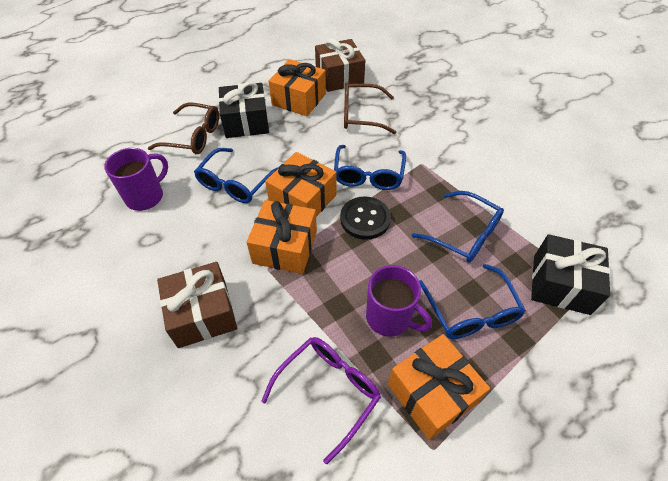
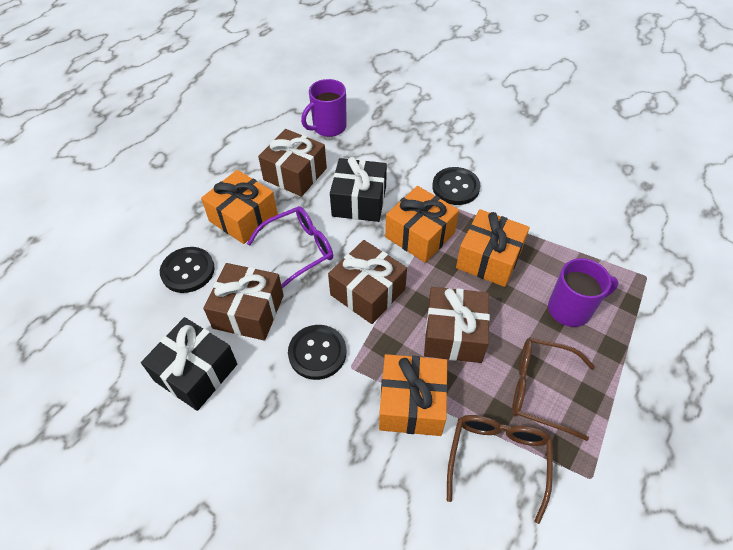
black button: [340,196,391,240] = 1 -> [160,247,215,293] [288,325,346,380] [432,167,480,205] = 3
blue glasses: [194,148,279,203] [334,145,406,190] [412,191,504,263] [419,264,526,339] = 4 -> none = 0
brown gift: [157,262,237,348] [315,38,366,92] = 2 -> [203,263,284,341] [258,129,327,197] [328,240,407,324] [424,287,490,363] = 4

